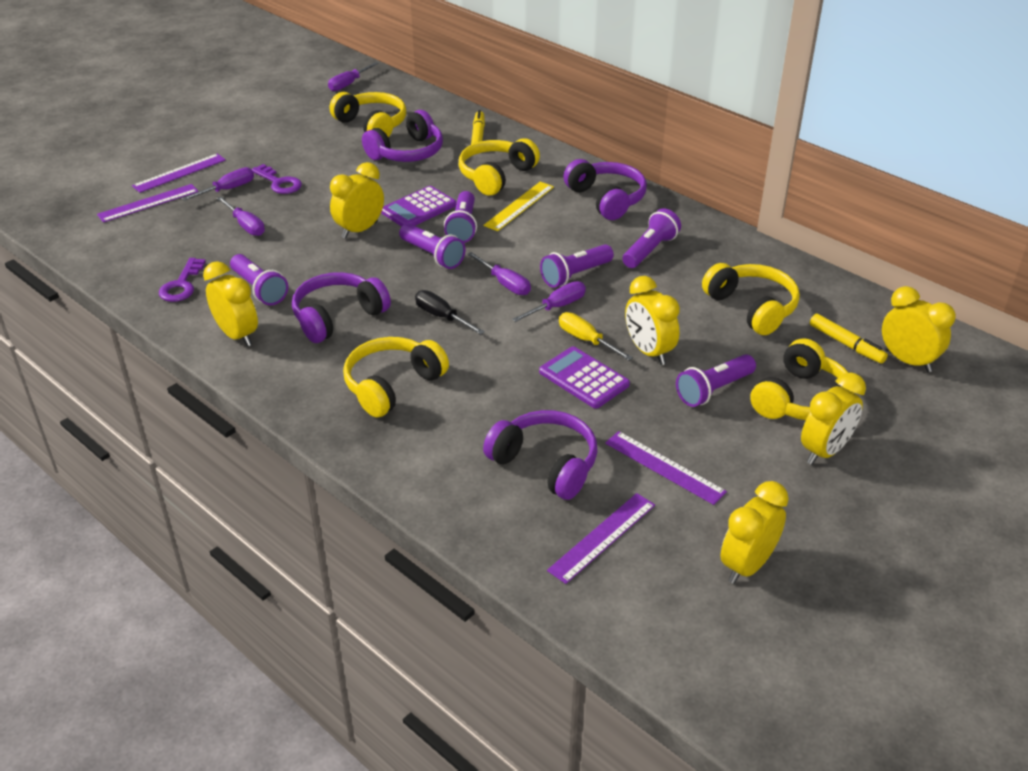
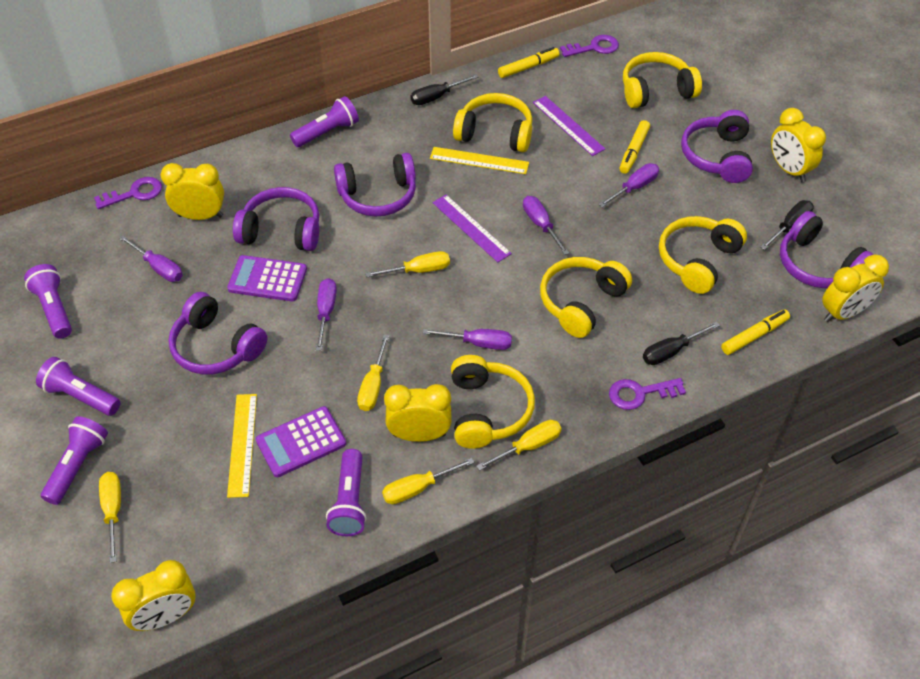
black screwdriver: [415,290,485,335] = 1 -> [410,74,479,105] [643,322,720,365] [760,200,814,250] = 3
purple flashlight: [230,254,288,305] [399,223,465,269] [444,191,477,243] [540,244,614,288] [622,208,681,268] [676,354,756,407] = 6 -> [24,264,72,339] [36,357,120,416] [41,416,108,505] [290,96,359,147] [326,449,367,536] = 5
purple headphones: [292,272,391,343] [362,110,443,162] [483,410,598,500] [563,159,647,220] = 4 -> [168,292,268,375] [233,187,319,251] [334,153,416,217] [681,110,753,183] [780,211,874,288] = 5
purple key: [159,258,206,302] [252,164,302,194] = 2 -> [94,177,162,209] [560,35,619,57] [609,378,686,410] = 3
purple ruler: [97,184,199,223] [132,153,226,193] [547,493,655,584] [605,431,727,505] = 4 -> [432,195,512,262] [533,96,605,156] = 2
yellow clock: [203,261,258,347] [330,162,384,239] [625,276,680,365] [720,481,789,584] [801,372,866,465] [882,286,956,372] = 6 -> [111,560,196,631] [161,163,224,220] [384,384,451,442] [771,108,826,182] [822,254,889,322] = 5
yellow marker: [471,110,485,145] [810,314,888,364] = 2 -> [498,47,559,78] [620,120,650,174] [721,309,790,355] = 3
yellow ruler: [483,182,554,231] = 1 -> [227,394,257,498] [430,147,529,174] = 2
yellow screwdriver: [559,312,633,361] = 1 -> [99,472,121,563] [357,334,389,411] [366,251,450,277] [382,458,475,504] [477,420,562,471] = 5

